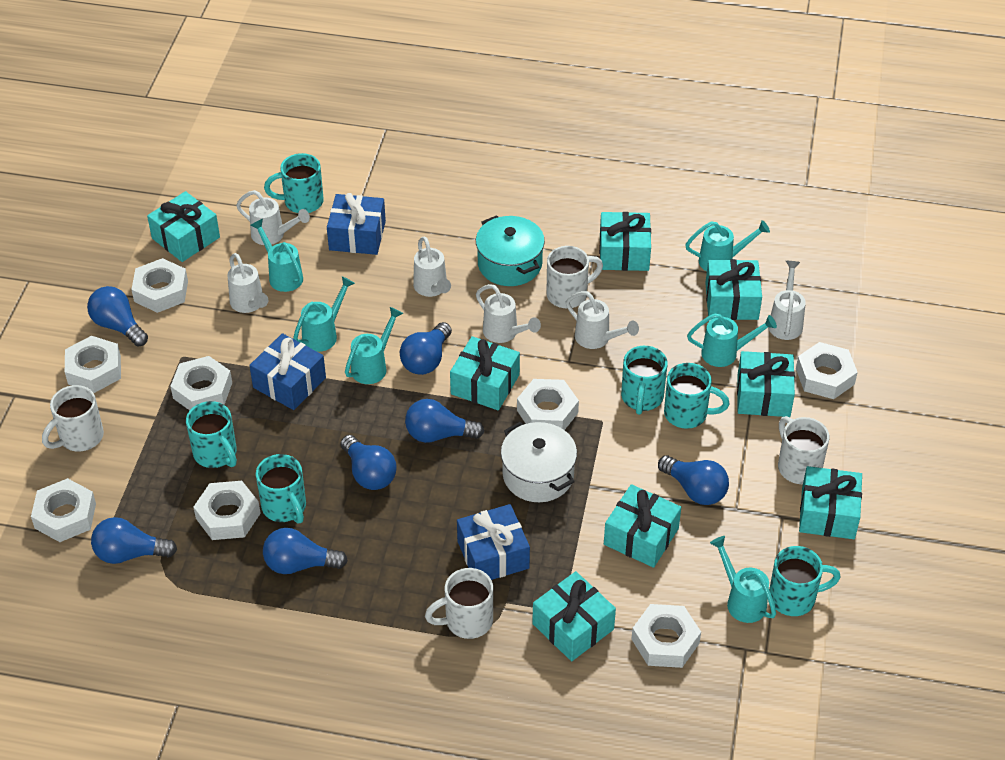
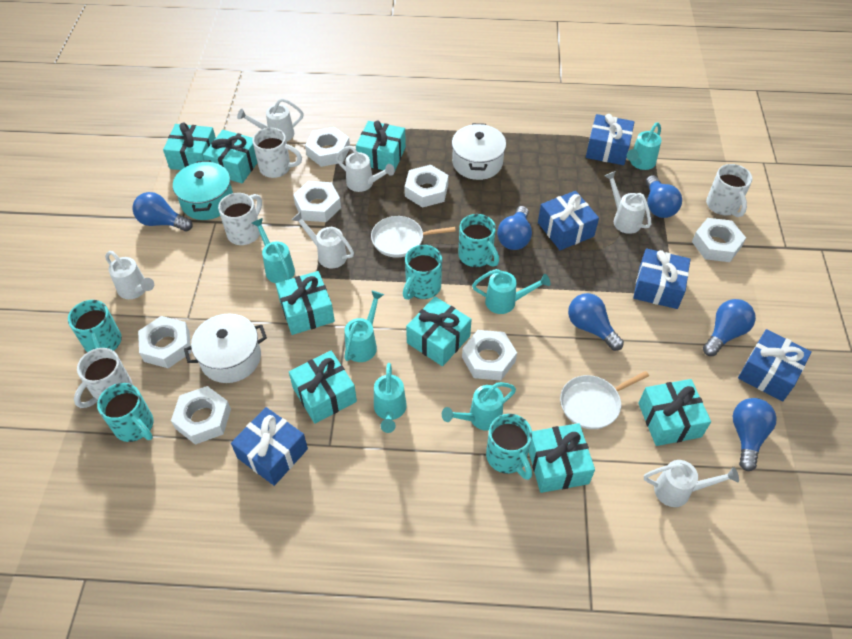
blue gift: [249,333,326,410] [327,193,386,255] [457,504,530,580] = 3 -> [231,407,308,486] [538,191,599,250] [586,114,635,165] [633,248,690,309] [738,329,812,402] = 5
blue light bulb: [87,286,148,347] [91,517,177,564] [263,528,348,574] [341,435,397,490] [400,322,452,375] [405,399,484,443] [658,455,729,505] = 7 -> [132,192,193,231] [497,206,532,250] [568,293,624,351] [646,175,682,218] [703,299,756,356] [733,398,777,471] = 6
turquoise mug: [186,401,237,468] [256,454,306,524] [264,153,323,213] [621,346,668,415] [664,363,730,429] [769,546,841,616] = 6 -> [68,300,122,352] [97,383,154,442] [403,245,442,300] [458,214,499,267] [486,414,532,480] = 5
white nut: [31,478,96,542] [65,336,121,393] [131,258,188,313] [170,356,232,410] [193,481,261,540] [517,379,579,430] [632,604,701,668] [796,342,858,399] = 8 -> [138,316,191,368] [171,386,231,445] [293,181,341,222] [305,127,350,167] [405,165,448,208] [462,330,517,380] [692,218,746,262] = 7
white pan: none = 0 -> [371,216,456,257] [560,371,649,429] = 2
white pot: [501,422,577,502] = 1 -> [184,313,267,383] [452,123,506,180] = 2

